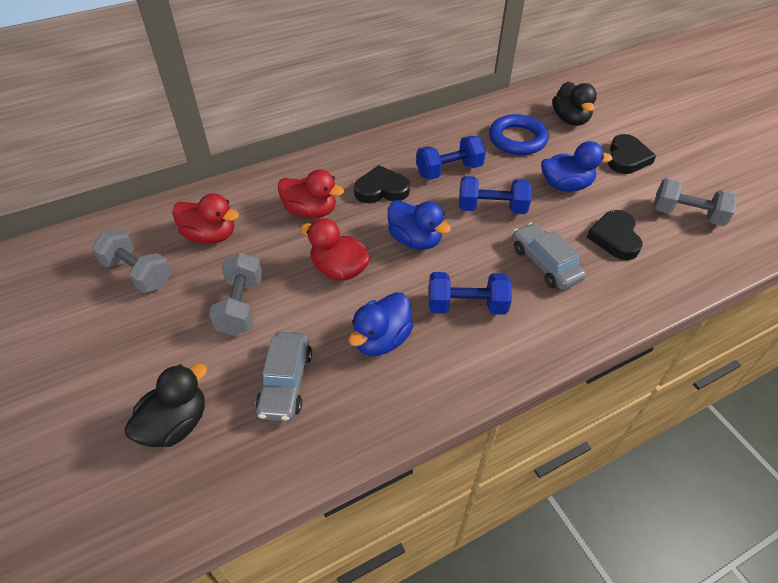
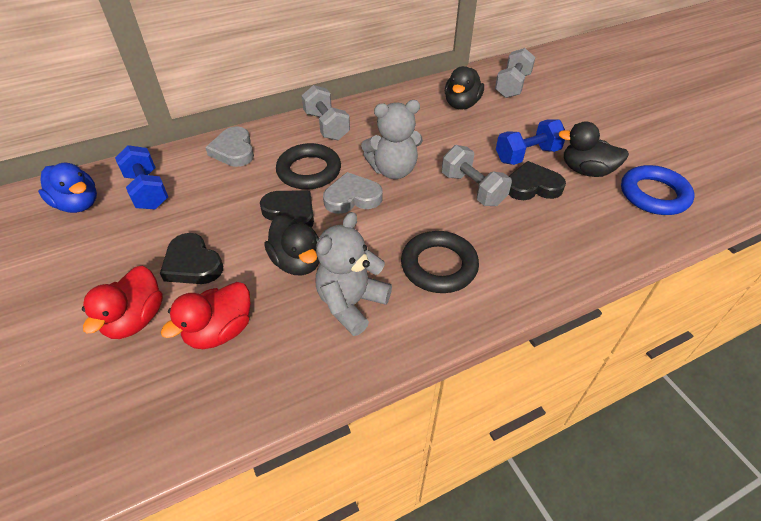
black duck: [125,364,207,447] [553,82,597,126] = 2 -> [264,215,319,276] [445,66,484,109] [558,121,629,177] = 3
black ring: none = 0 -> [276,143,341,190] [401,231,479,293] = 2
blue duck: [349,292,414,356] [388,200,451,250] [541,141,613,192] = 3 -> [38,163,97,213] = 1
blue dumbbell: [416,136,486,180] [429,272,512,315] [459,176,532,214] = 3 -> [115,145,168,209] [496,119,565,165] = 2
grey car: [256,331,312,421] [512,223,586,290] = 2 -> none = 0
grey heart: none = 0 -> [205,126,254,167] [323,172,383,214] = 2
grey teddy bear: none = 0 -> [315,212,392,336] [361,100,423,179] = 2
red duck: [172,193,239,244] [278,169,344,219] [300,218,371,281] = 3 -> [82,266,163,339] [161,282,250,349] = 2

